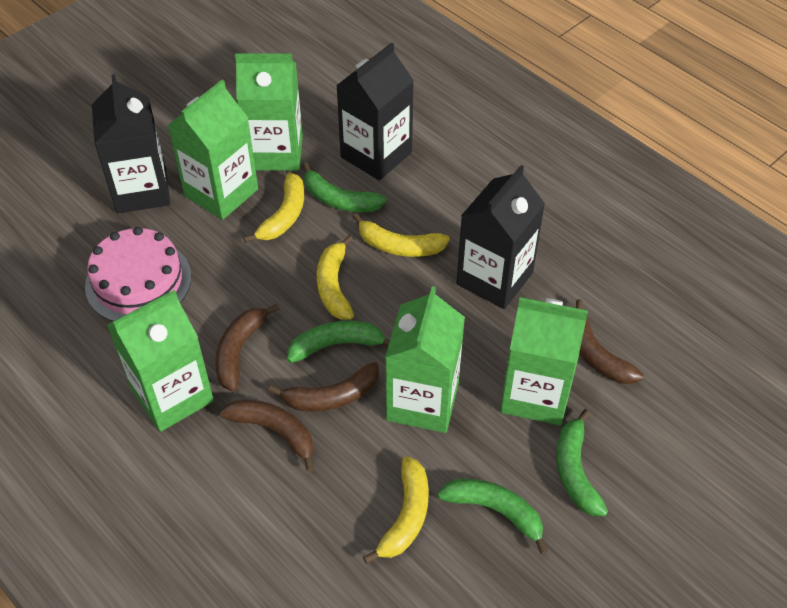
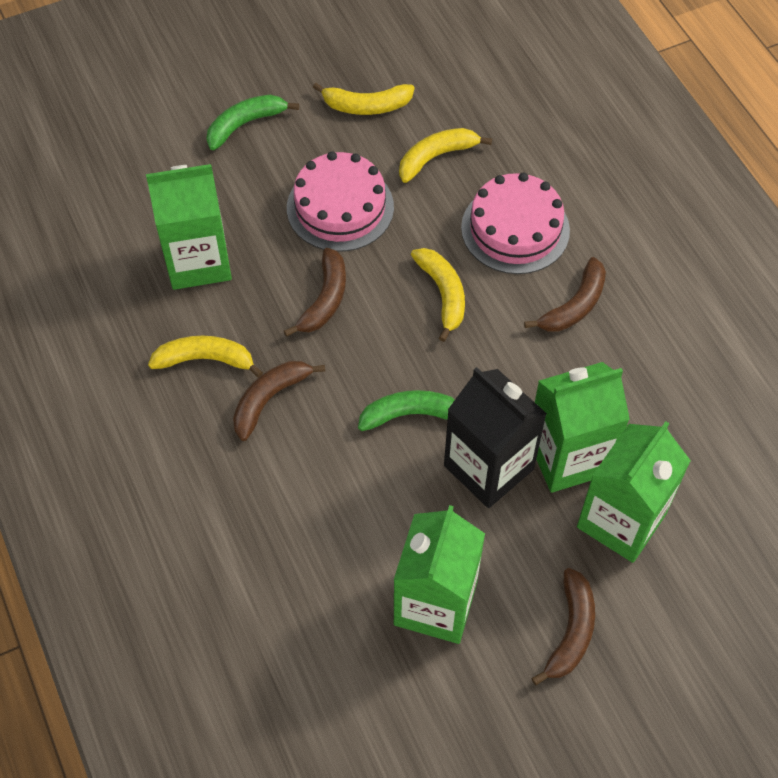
black carton: [92,74,170,213] [336,42,414,180] [456,165,545,309] = 3 -> [444,367,547,508] = 1
green banana: [287,321,390,363] [302,162,387,213] [437,479,548,555] [556,409,608,516] = 4 -> [206,95,299,150] [358,390,455,431] = 2
green carton: [107,290,214,432] [167,80,258,220] [235,53,303,171] [385,286,465,433] [500,297,588,425] = 5 -> [146,164,232,290] [394,505,485,644] [535,362,630,493] [577,421,691,563] = 4
pink cake: [85,227,191,321] = 1 -> [287,151,394,252] [461,173,570,274] = 2

